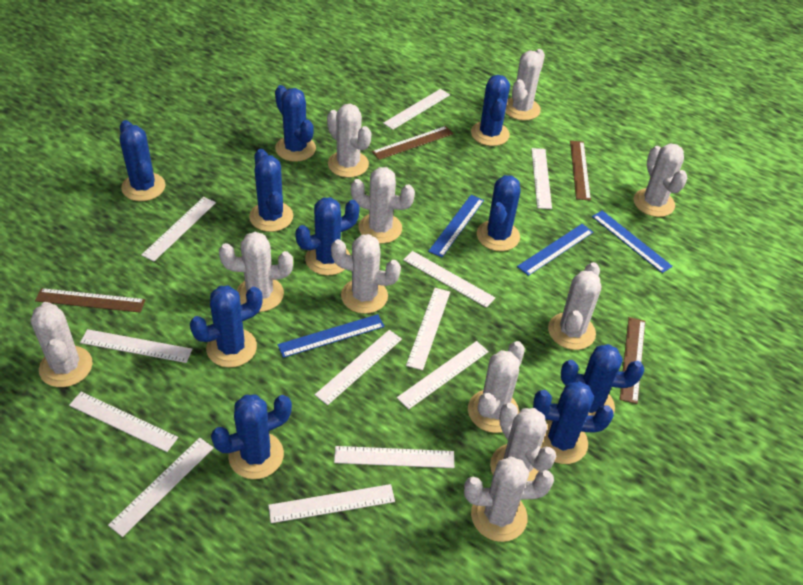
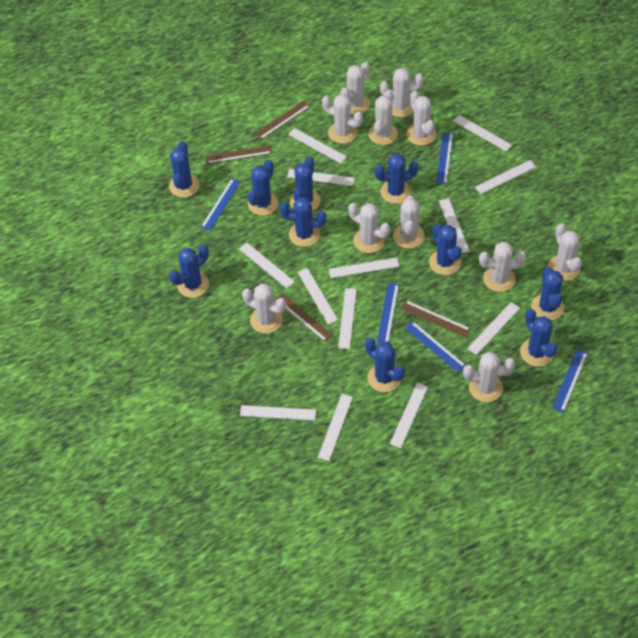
blue ruler: [277,314,385,358] [428,195,484,257] [517,224,593,276] [592,210,673,273] = 4 -> [201,178,241,231] [377,283,399,343] [405,321,466,372] [436,132,453,184] [552,349,588,412] = 5
white ruler: [69,392,178,452] [80,329,192,363] [108,438,214,537] [141,197,216,261] [268,484,395,523] [315,330,402,405] [334,446,454,468] [383,89,450,130] [397,341,489,410] [403,251,495,308] [406,288,450,370] [531,148,552,209] = 12 -> [239,243,295,288] [240,405,316,421] [287,169,354,186] [288,128,347,163] [298,268,338,324] [318,394,353,461] [329,258,400,278] [338,288,357,349] [390,383,428,448] [439,198,469,253] [453,115,512,152] [467,302,520,355] [475,160,536,194] = 13

